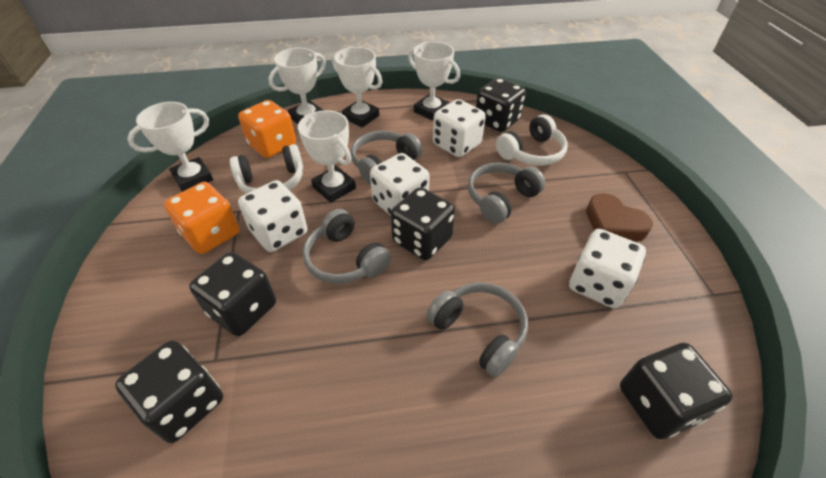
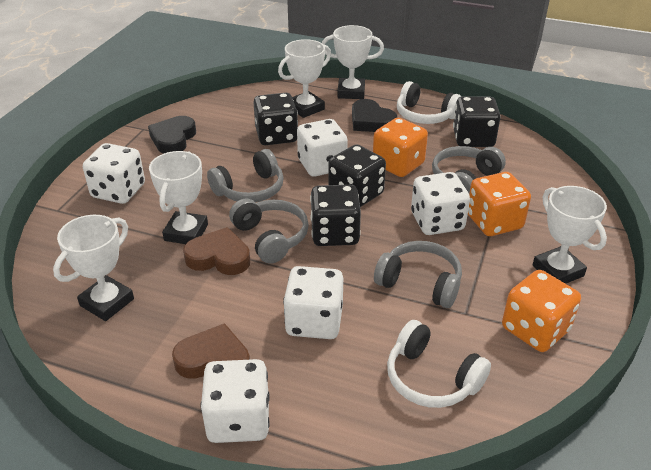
black dice: [115,340,223,443] [189,252,276,336] [391,187,455,260] [476,78,526,132] [620,343,733,439] = 5 -> [253,93,298,145] [310,185,361,246] [328,144,386,207] [453,96,501,147] = 4
black heart: none = 0 -> [148,116,196,154] [352,99,397,132] = 2
brown heart: [586,193,653,242] = 1 -> [172,323,250,379] [183,227,250,275] = 2
orange dice: [164,182,240,254] [238,100,296,158] = 2 -> [373,118,428,177] [468,172,531,236] [502,270,581,352] = 3
white dice: [238,180,307,252] [370,153,429,216] [433,99,486,157] [569,229,646,308] = 4 -> [83,143,145,204] [201,359,270,443] [283,266,343,339] [297,119,348,177] [411,172,470,235] = 5

